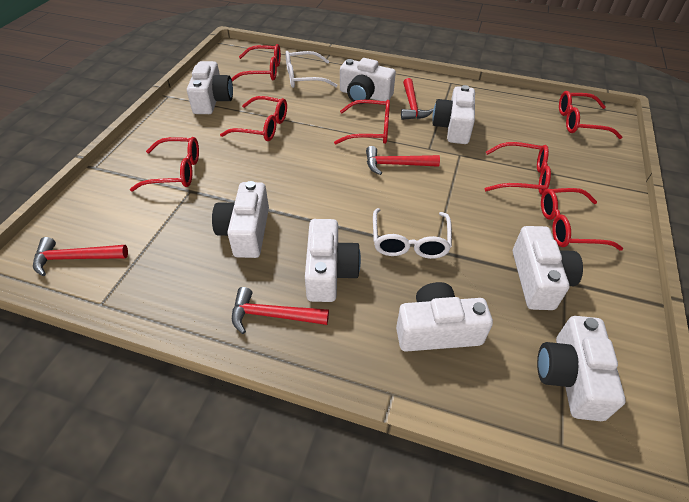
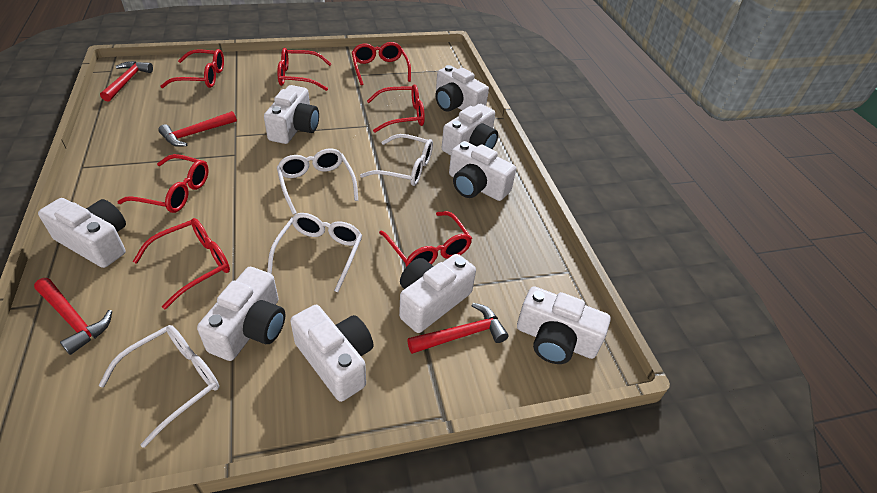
white camera: [187,61,233,114] [212,181,269,258] [305,219,361,302] [340,58,396,104] [396,282,493,352] [432,85,475,144] [513,226,583,310] [537,316,626,421] = 8 -> [38,198,126,268] [197,267,285,361] [264,85,319,144] [290,305,373,402] [399,254,476,333] [435,65,489,112] [442,104,498,155] [449,141,516,201] [517,286,611,364] = 9
white glasses: [285,51,338,88] [373,208,452,259] = 2 -> [99,325,219,448] [267,213,363,292] [277,148,358,215] [360,134,433,186] = 4

